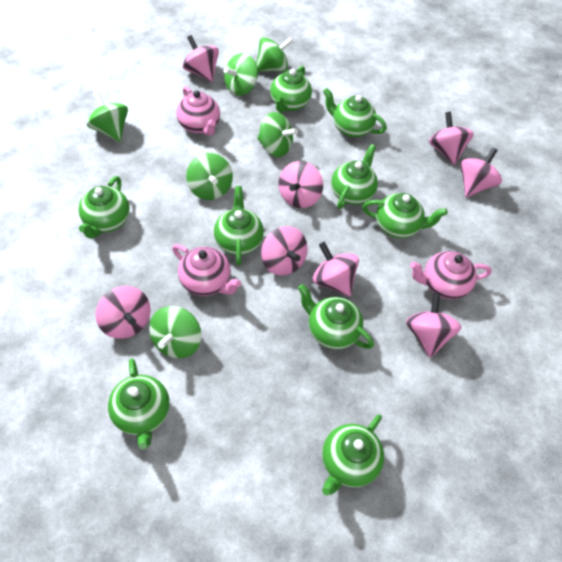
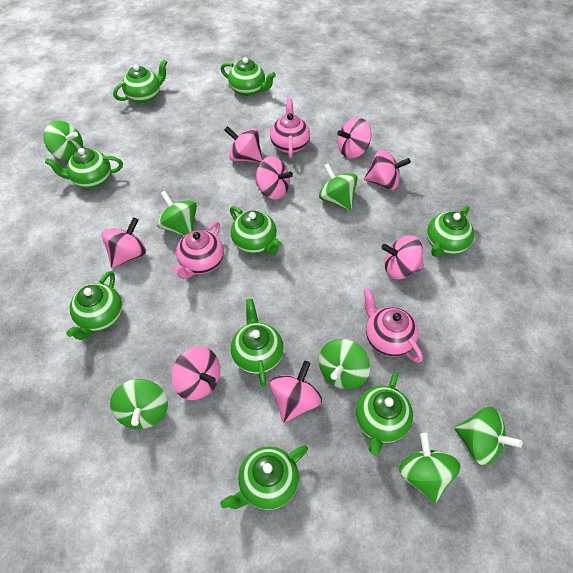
green spinning top: [87,91,128,142] [149,306,201,358] [186,153,233,200] [224,53,258,96] [256,37,293,72] [257,112,298,157] = 6 -> [43,121,83,161] [110,379,168,429] [157,191,197,236] [319,163,358,210] [319,339,370,389] [399,433,460,503] [455,407,522,465] = 7

